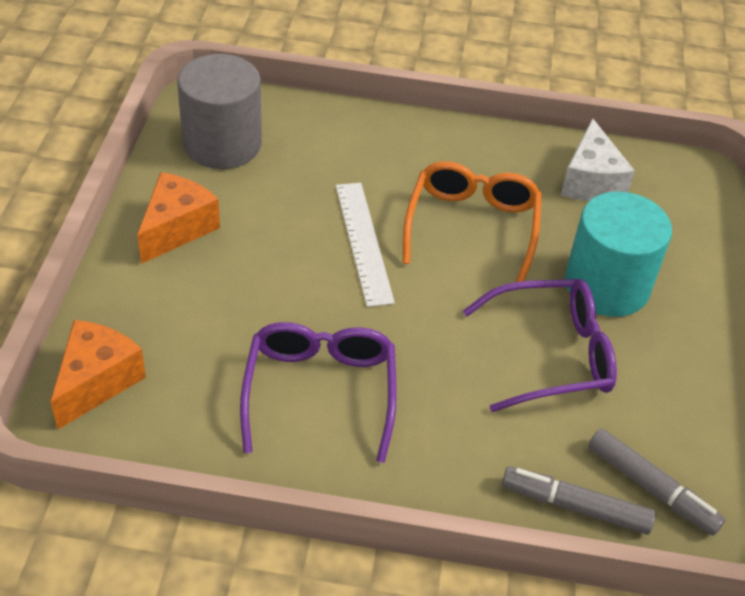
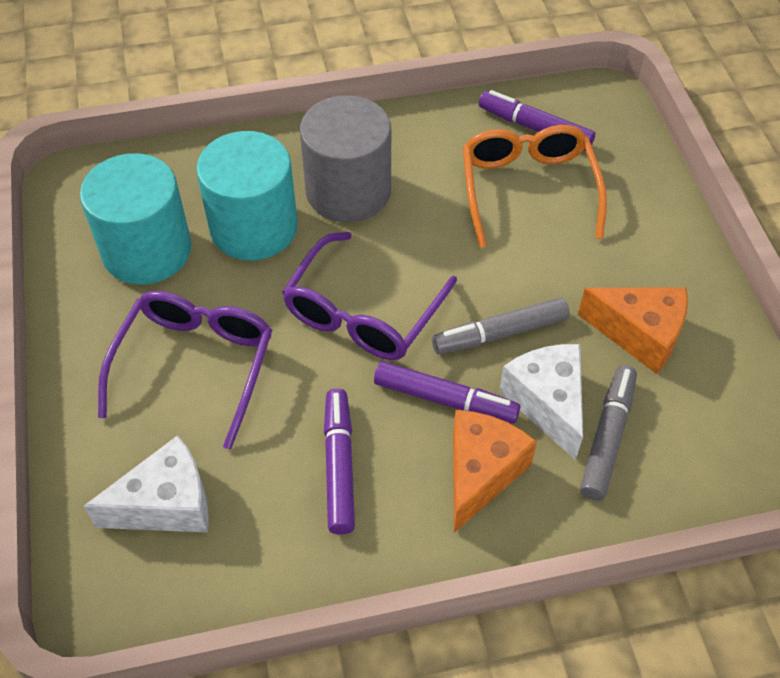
purple marker: none = 0 -> [324,388,355,535] [374,361,520,424] [479,90,595,151] = 3
turquoise cylinder: [565,191,672,317] = 1 -> [80,153,192,285] [196,131,298,260] = 2
white cheese: [561,118,635,201] = 1 -> [84,435,209,533] [499,344,583,460] = 2
white ruler: [336,183,395,307] = 1 -> none = 0

